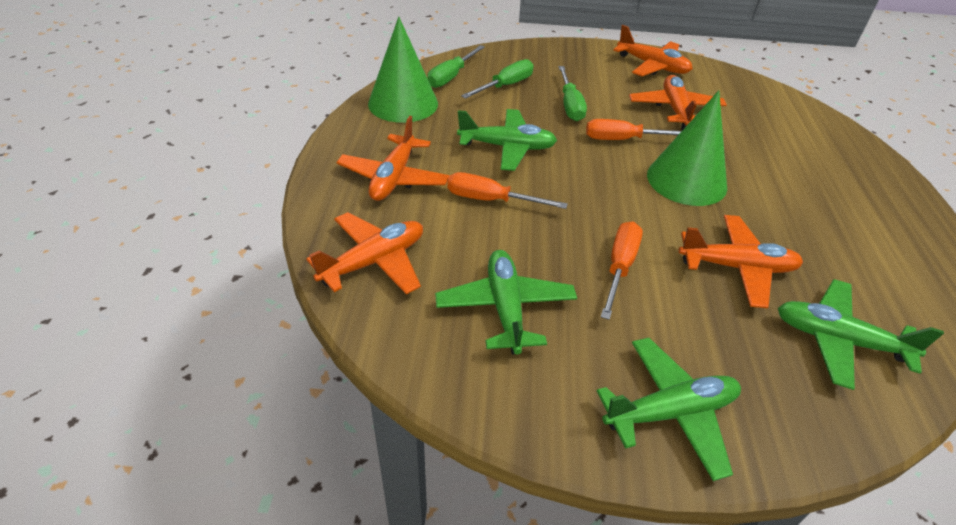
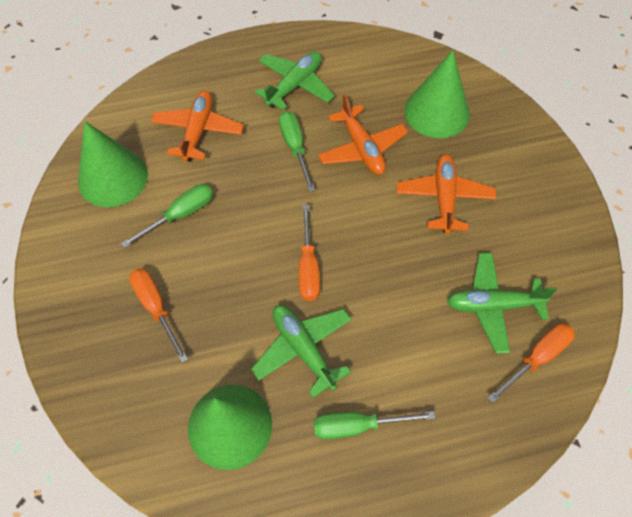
green cone: [368,17,438,123] [647,90,727,206] = 2 -> [78,121,148,207] [188,385,272,470] [404,50,470,138] = 3
green plane: [435,250,577,355] [457,109,557,171] [597,338,741,481] [778,279,944,390] = 4 -> [251,305,352,398] [255,52,335,110] [447,253,557,353] = 3
orange plane: [306,212,423,295] [336,116,450,201] [613,25,693,76] [629,75,727,130] [678,215,803,308] = 5 -> [151,91,244,162] [318,94,408,175] [397,154,496,234] = 3

